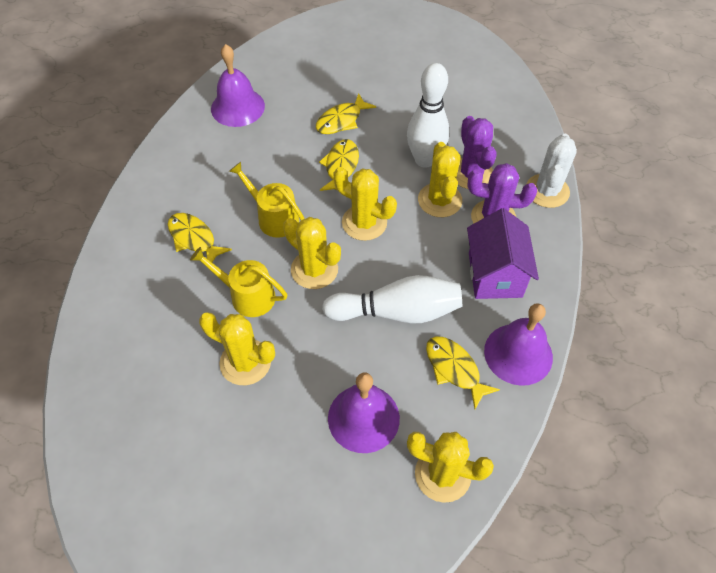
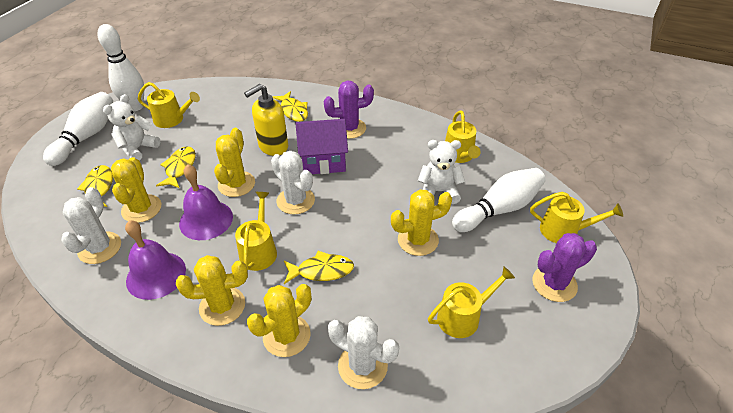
purple bell: [211,44,265,127] [328,372,400,453] [484,303,553,386] = 3 -> [125,220,186,300] [179,164,233,240] = 2
white bowling pin: [322,275,462,323] [407,63,449,168] = 2 -> [43,92,113,166] [97,24,144,111] [452,168,546,232] = 3
white cactus: [526,134,577,208] = 1 -> [61,187,121,264] [271,151,315,214] [328,316,399,389] = 3
white teddy bear: none = 0 -> [103,94,160,161] [418,140,465,204] = 2
yellow soap dispenser: none = 0 -> [244,84,288,156] = 1
yellow watering can: [190,247,287,317] [229,162,305,238] = 2 -> [138,82,200,128] [235,192,277,271] [428,267,515,338] [445,110,481,163] [530,192,623,243] = 5

